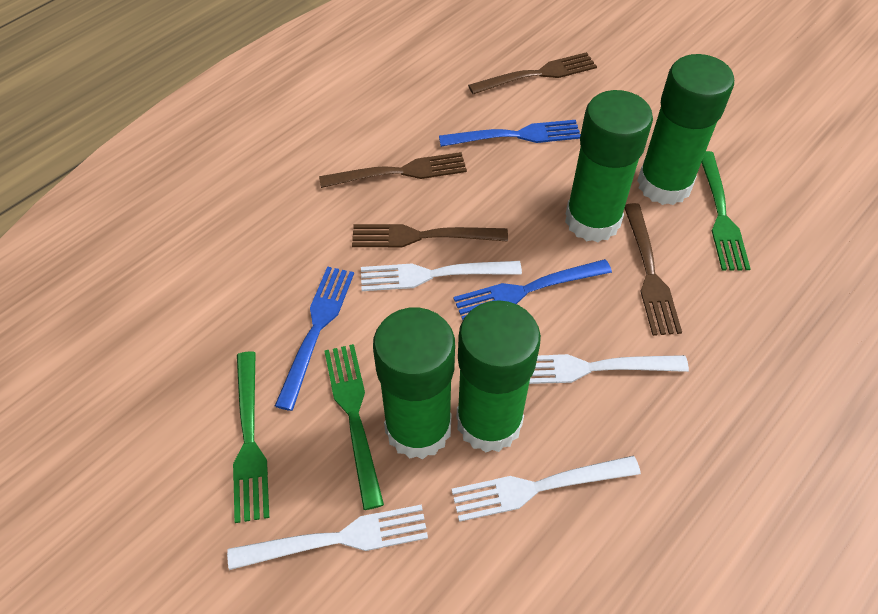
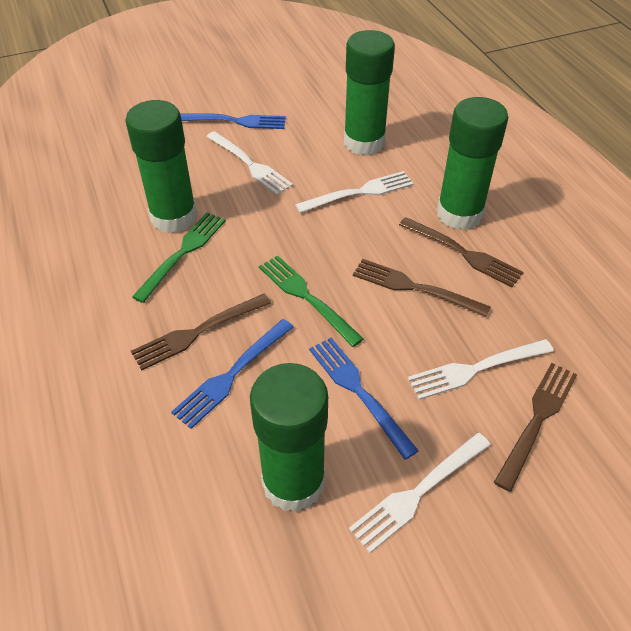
green fork: [233,351,269,523] [324,344,384,510] [701,151,751,270] = 3 -> [132,212,226,303] [259,255,364,347] = 2

